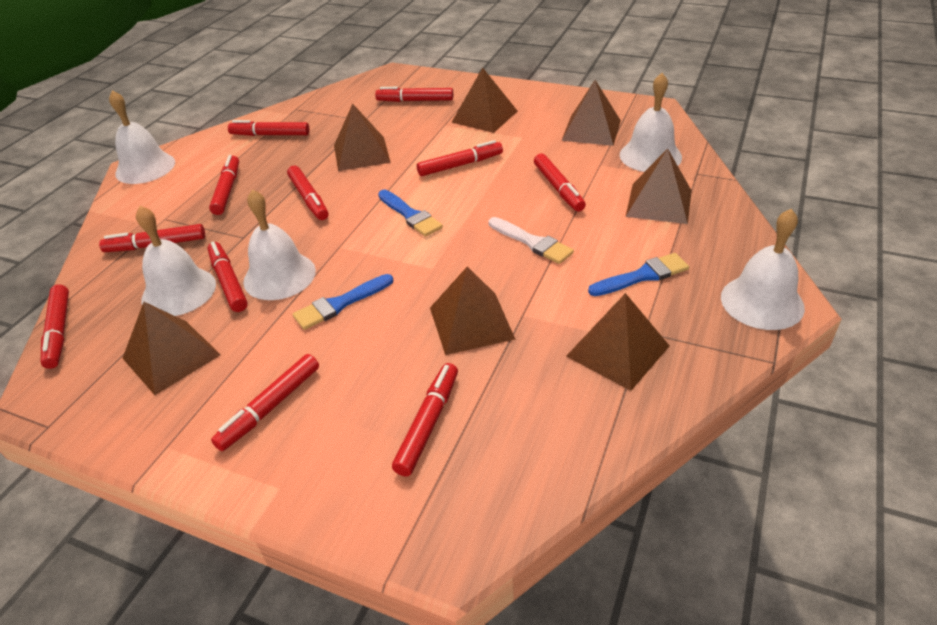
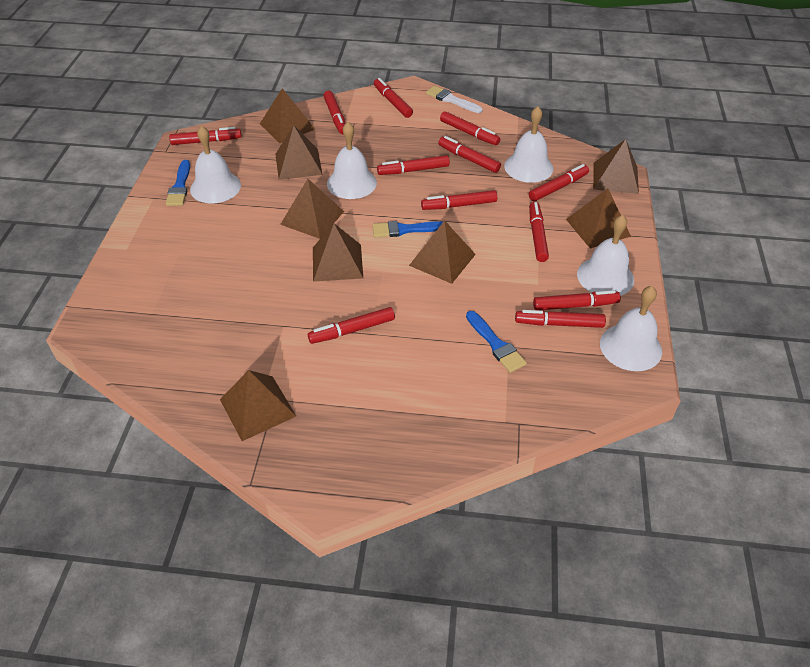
brown pyramid: [123,302,221,395] [334,104,391,171] [430,266,515,355] [451,68,517,133] [561,80,621,146] [566,293,669,391] [626,148,692,224] = 7 -> [220,370,296,441] [260,88,315,143] [275,125,323,180] [280,179,344,239] [313,223,363,282] [409,220,476,284] [566,189,631,248] [593,139,639,194] = 8
red marker: [41,284,69,369] [99,224,205,252] [208,241,248,312] [209,155,239,215] [211,354,319,451] [228,120,310,136] [287,165,329,220] [375,87,453,102] [392,363,458,476] [417,140,503,176] [534,153,586,212] = 11 -> [169,127,242,145] [308,307,395,344] [323,91,346,134] [374,78,413,118] [377,155,450,175] [421,190,497,210] [438,136,501,173] [440,111,500,145] [515,310,606,328] [529,164,589,201] [529,202,549,262] [533,290,621,310] = 12

